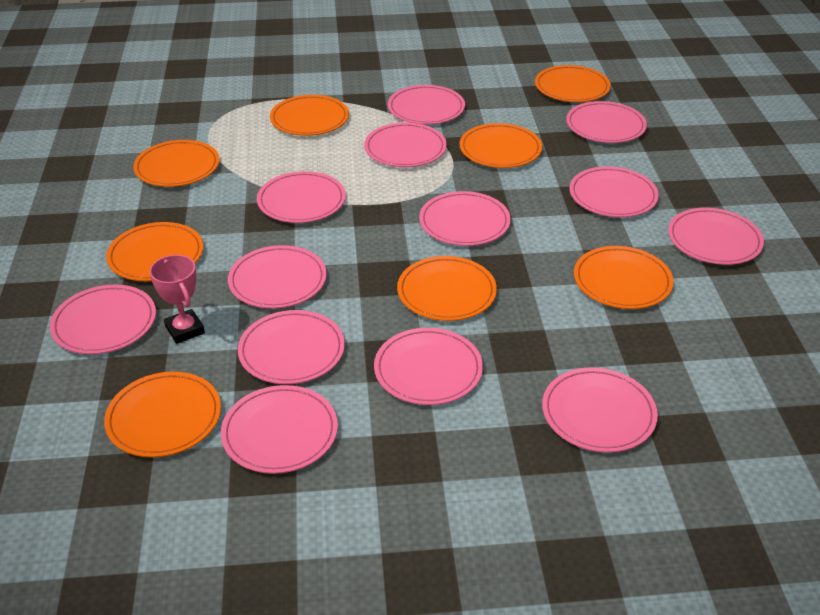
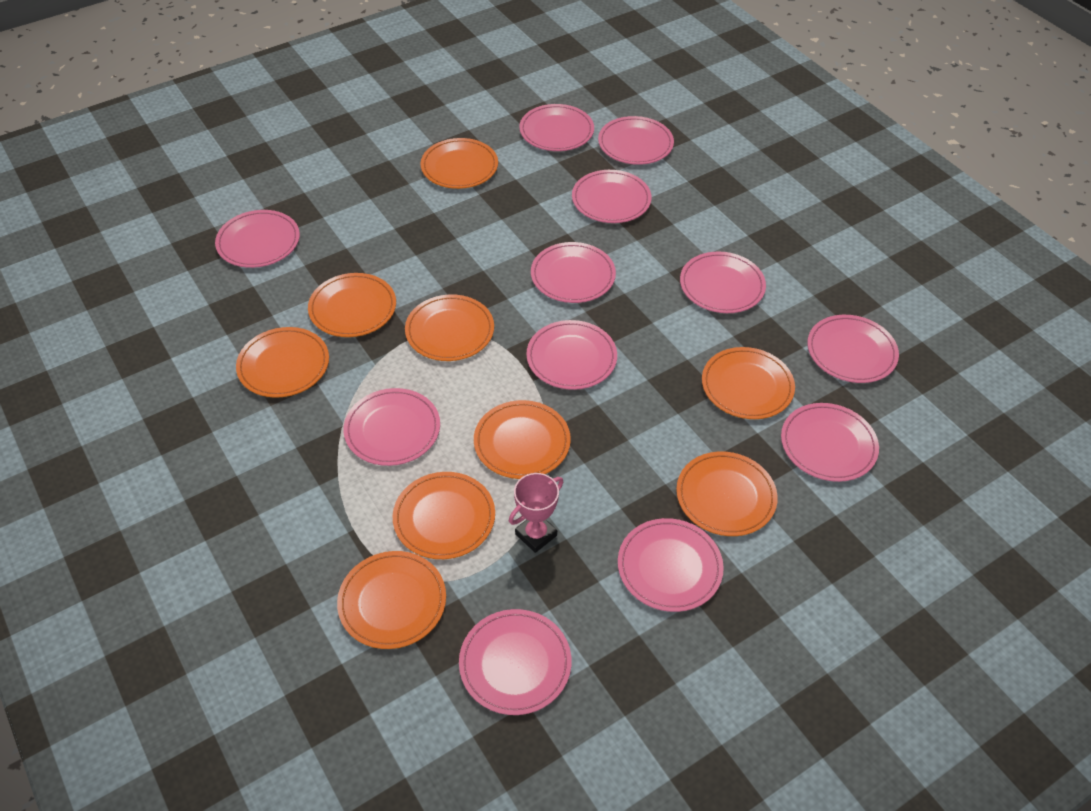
orange plate: [104,372,221,457] [106,222,203,281] [133,140,219,187] [270,95,349,136] [397,256,497,321] [460,123,542,168] [535,65,611,102] [574,246,674,309] = 8 -> [236,327,329,398] [308,273,396,337] [337,551,446,649] [393,472,495,559] [405,294,494,361] [421,138,498,189] [474,400,571,479] [676,452,778,536] [702,347,795,419] = 9
pink plate: [50,285,156,354] [221,385,338,474] [228,245,327,309] [238,310,345,384] [257,171,346,223] [364,123,447,167] [374,328,483,405] [388,85,465,124] [419,191,511,246] [542,368,658,453] [566,101,647,143] [569,166,659,217] [668,208,764,265] = 13 -> [215,210,300,268] [343,388,440,466] [459,609,572,715] [519,104,594,151] [526,320,617,390] [531,242,616,303] [572,170,652,223] [598,116,674,165] [618,518,724,612] [680,252,766,313] [781,403,879,482] [807,315,899,383] = 12

